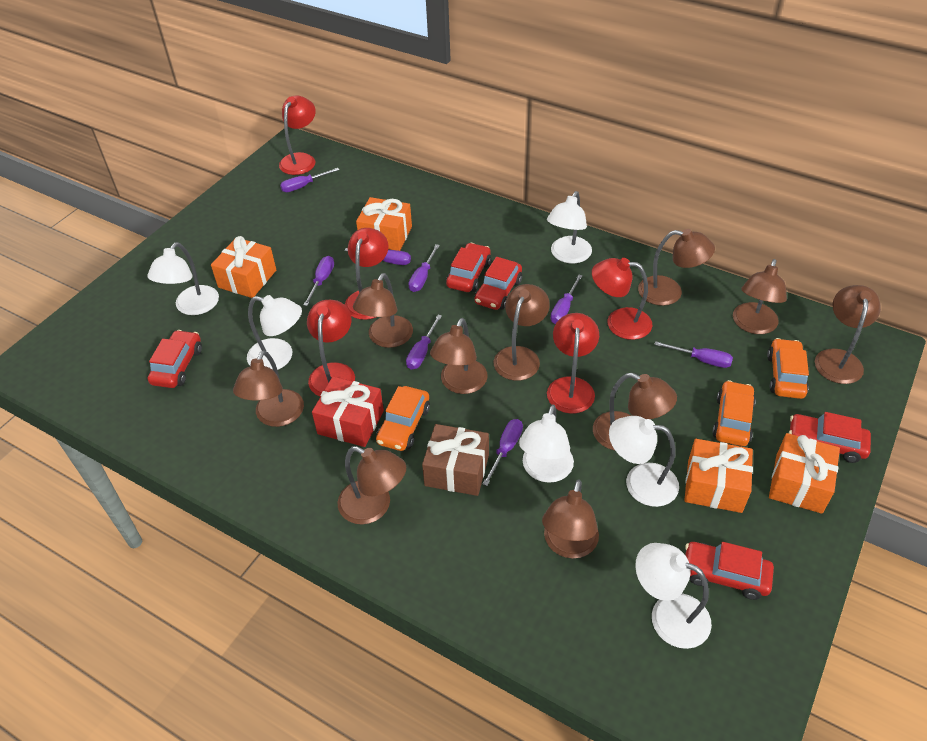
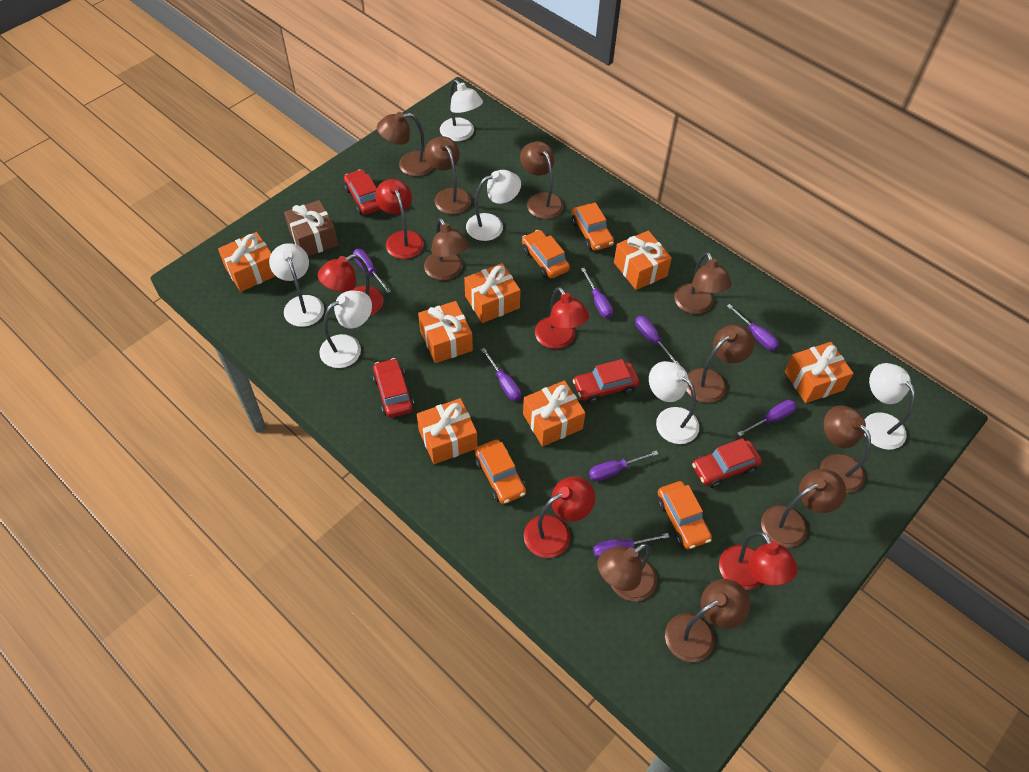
orange car: [376,386,430,451] [712,380,756,446] [767,338,809,399] = 3 -> [475,439,526,504] [522,230,570,278] [571,203,614,251] [657,481,712,549] = 4
orange gift: [211,236,276,298] [356,197,412,251] [684,439,753,513] [769,433,840,514] = 4 -> [218,232,275,292] [417,398,478,464] [418,301,473,363] [464,263,521,323] [523,380,585,447] [614,231,672,290] [785,342,854,403] = 7
red car: [148,330,202,388] [446,243,491,292] [475,257,522,310] [685,542,774,600] [789,412,871,463] = 5 -> [344,169,381,215] [372,358,414,418] [573,359,639,404] [692,438,762,488] = 4
red gift: [312,377,384,447] = 1 -> none = 0

